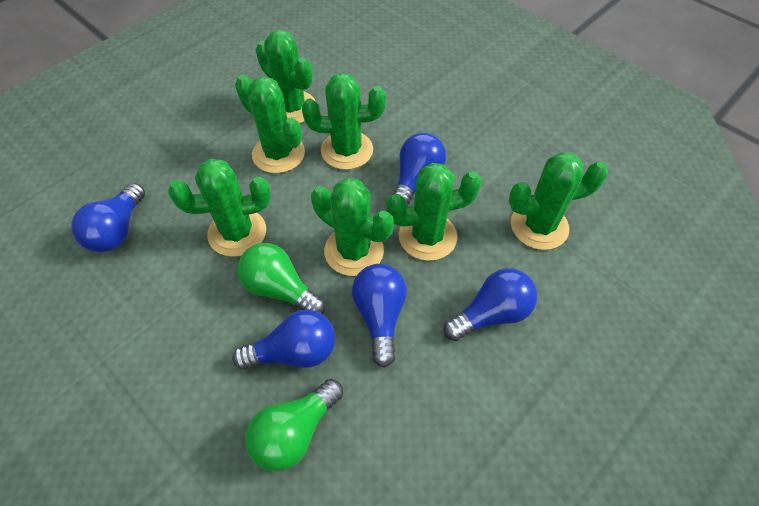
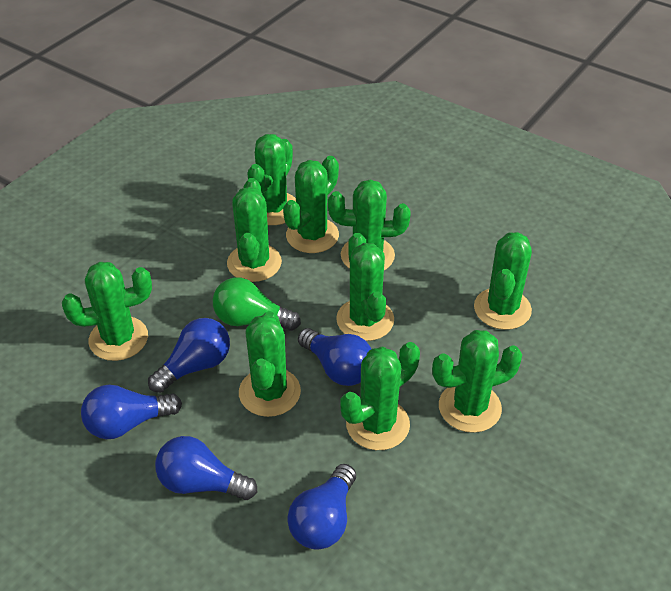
green cactus: [168,159,271,257] [235,75,305,173] [256,30,316,124] [302,73,386,170] [311,178,394,276] [386,163,482,261] [509,152,608,250] = 7 -> [62,262,152,361] [227,178,282,282] [239,311,301,417] [247,134,296,225] [283,156,339,253] [328,179,411,270] [336,232,394,341] [340,342,420,450] [432,330,522,433] [474,232,532,330] = 10
green light bulb: [238,243,325,314] [245,379,343,472] = 2 -> [213,277,301,331] = 1

